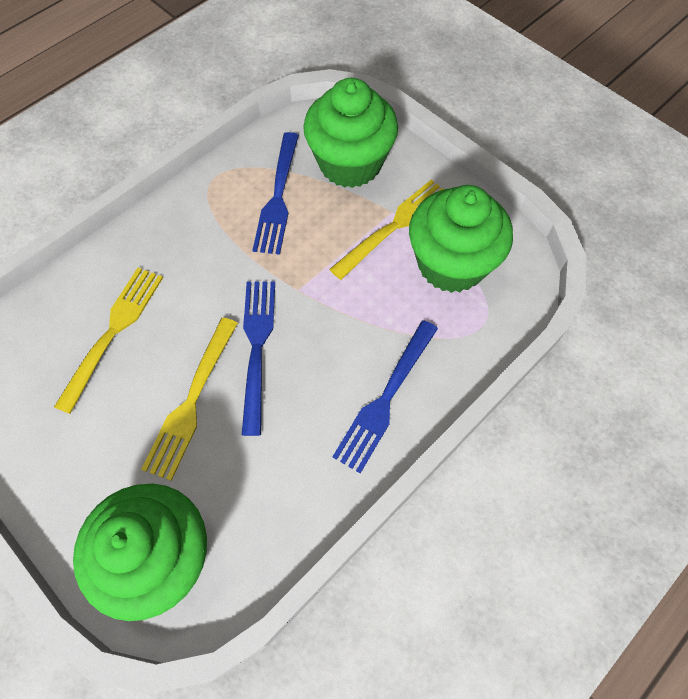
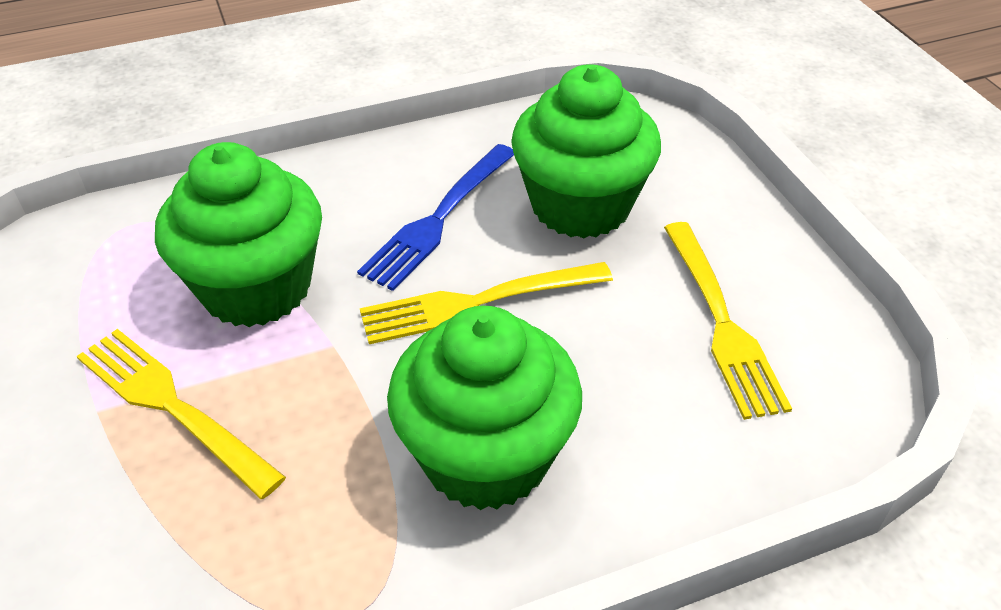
blue fork: [242,281,275,436] [253,132,299,255] [332,320,438,474] = 3 -> [357,144,514,291] = 1

